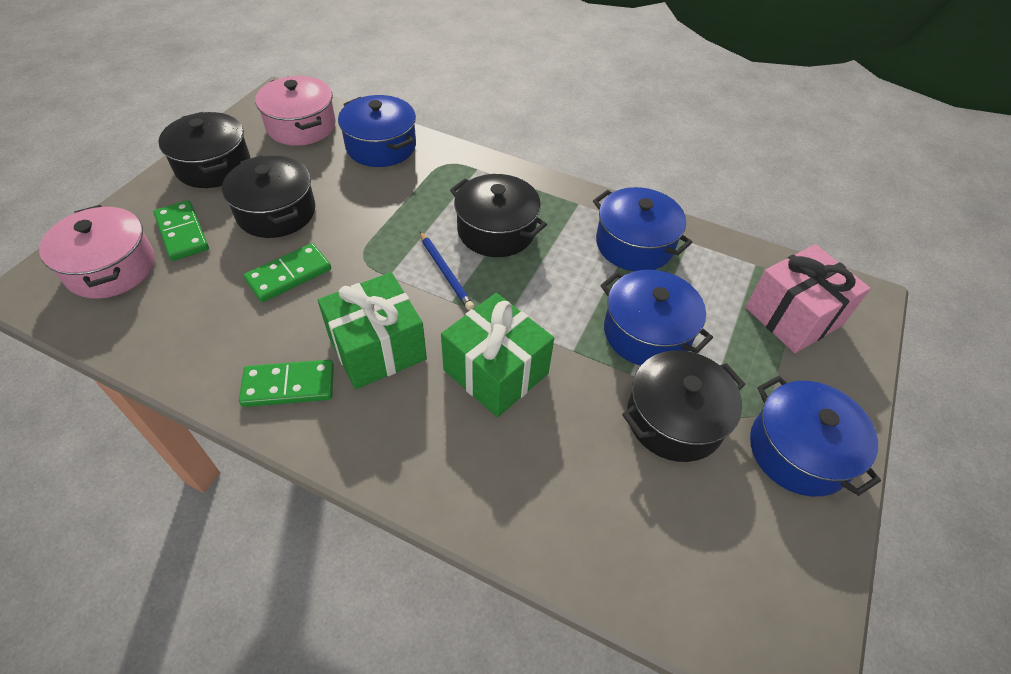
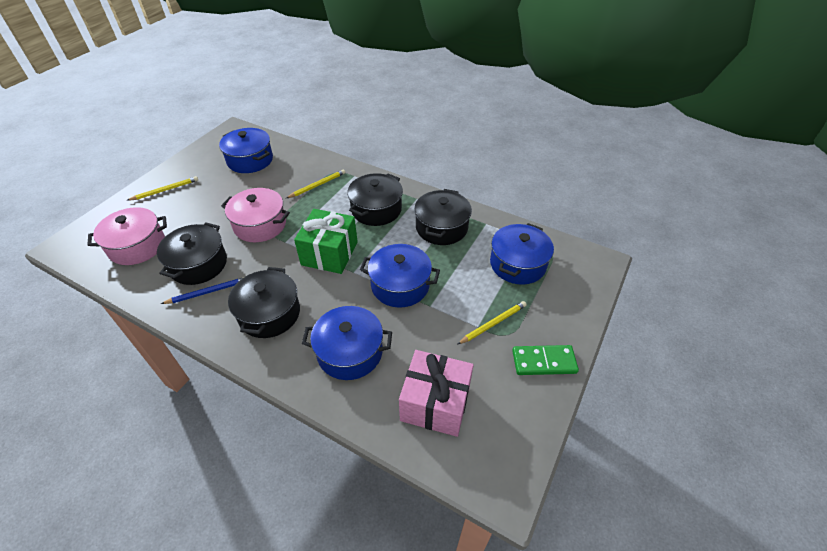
green domino: [154,200,209,261] [239,360,334,407] [243,243,331,302] = 3 -> [512,345,579,375] = 1
green gift: [318,272,427,389] [441,293,554,417] = 2 -> [294,209,358,274] = 1
yellow pencil: none = 0 -> [126,176,198,201] [286,170,345,198] [458,301,527,344] = 3

